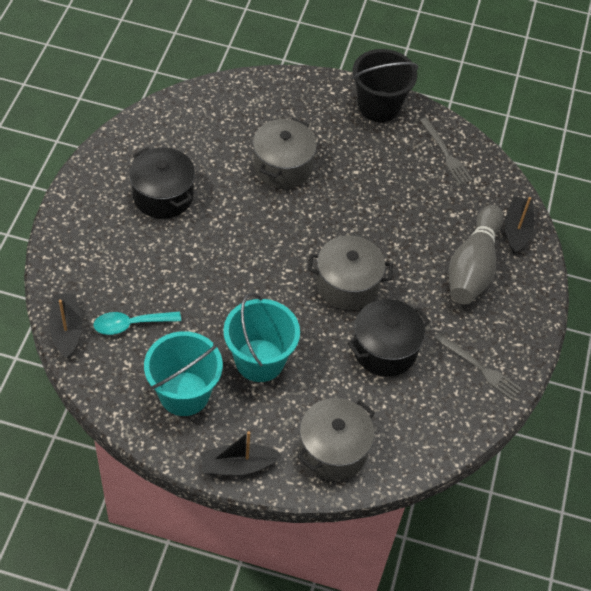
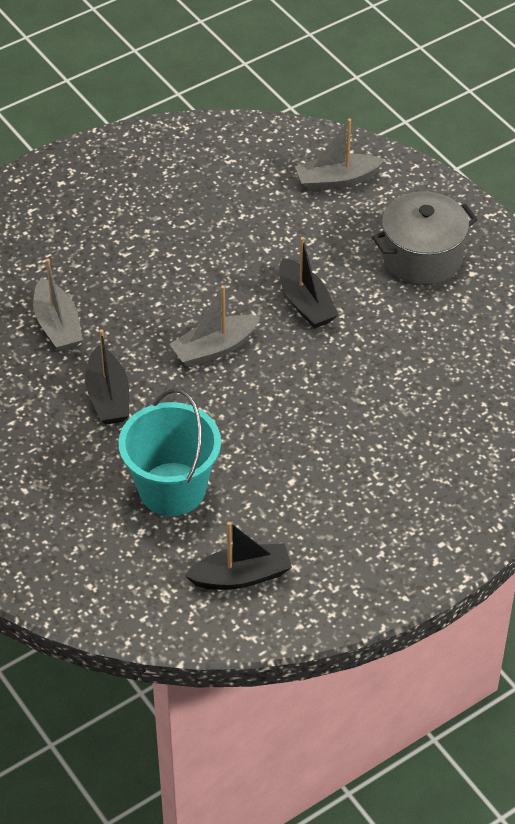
black bucket: [352,49,418,122] = 1 -> none = 0
black pot: [129,147,195,219] [347,299,430,376] = 2 -> none = 0
grey boat: none = 0 -> [33,259,83,352] [169,285,260,367] [295,119,384,191] = 3
grey bowling pin: [449,205,504,304] = 1 -> none = 0
grey fork: [419,117,472,185] [433,333,522,401] = 2 -> none = 0
grey pot: [253,118,317,189] [297,398,375,481] [308,235,393,310] = 3 -> [372,191,478,285] = 1
turquoise bucket: [144,331,223,416] [223,293,300,382] = 2 -> [118,388,221,516] = 1
turquoise spoon: [94,311,181,335] = 1 -> none = 0

